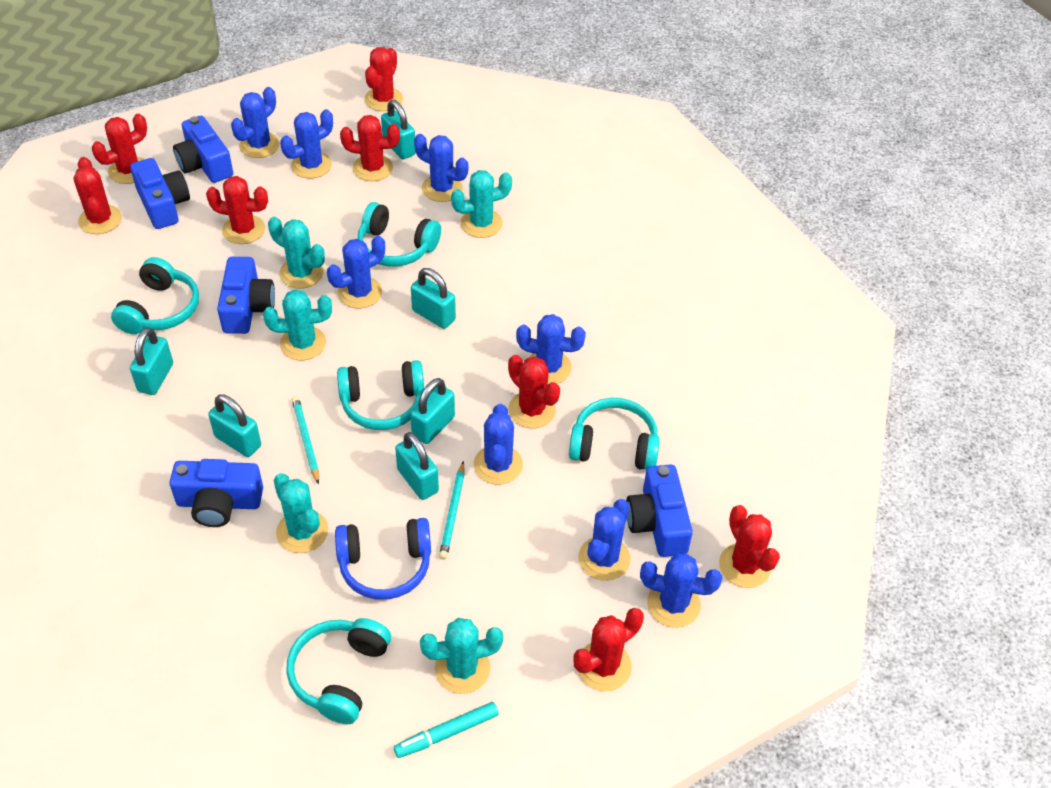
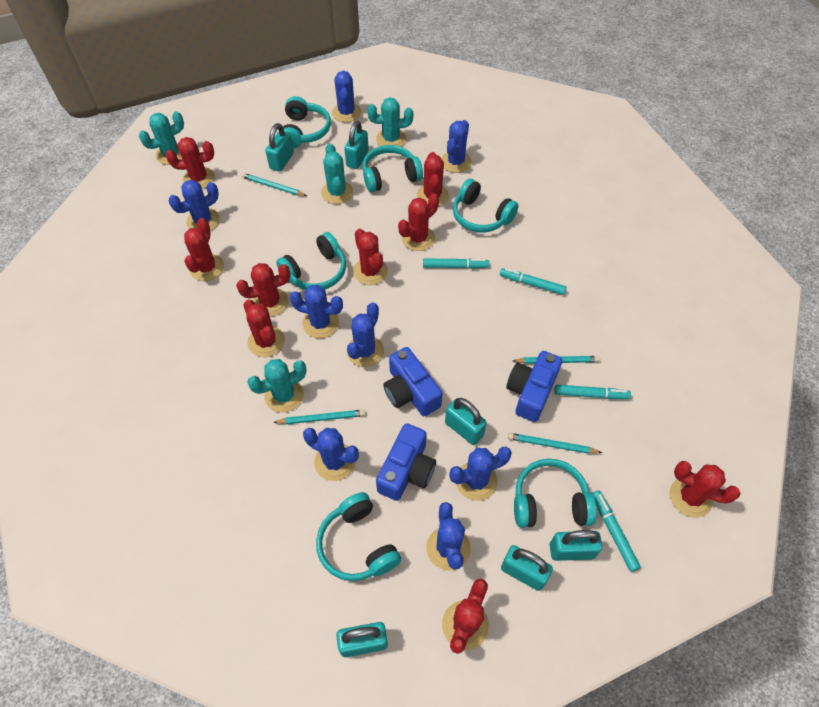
blue camera: [130,158,190,229] [169,459,263,527] [173,116,233,183] [217,257,275,334] [626,464,693,557] = 5 -> [376,423,436,501] [383,347,443,416] [506,351,562,422] = 3
blue headphones: [335,518,431,600] = 1 -> none = 0
red cactus: [74,157,122,234] [92,114,147,184] [206,176,268,244] [340,115,400,181] [365,47,403,111] [508,355,560,428] [573,608,644,691] [719,505,780,588] = 8 -> [166,137,215,189] [184,218,224,281] [236,263,291,317] [243,299,285,357] [353,229,388,285] [398,193,439,251] [417,152,449,207] [442,579,489,654] [669,461,740,518] = 9
turquoise cactus: [263,289,332,360] [268,217,325,289] [273,473,328,553] [420,618,503,694] [451,170,512,238] = 5 -> [139,111,184,165] [247,359,307,413] [321,144,353,204] [367,97,413,147] = 4
turquoise headphones: [111,257,199,334] [286,618,391,724] [337,360,424,430] [357,202,441,267] [569,398,660,470] = 5 -> [276,232,346,290] [283,96,331,149] [316,492,401,581] [362,145,423,192] [453,179,519,232] [514,459,597,528] = 6
turquoise marker: [394,702,499,758] = 1 -> [423,258,489,269] [500,268,566,295] [554,385,631,399] [592,490,641,572] = 4
turquoise pencil: [292,396,319,484] [439,461,465,559] = 2 -> [241,173,307,196] [273,410,365,424] [508,433,602,454] [513,356,600,364] = 4

